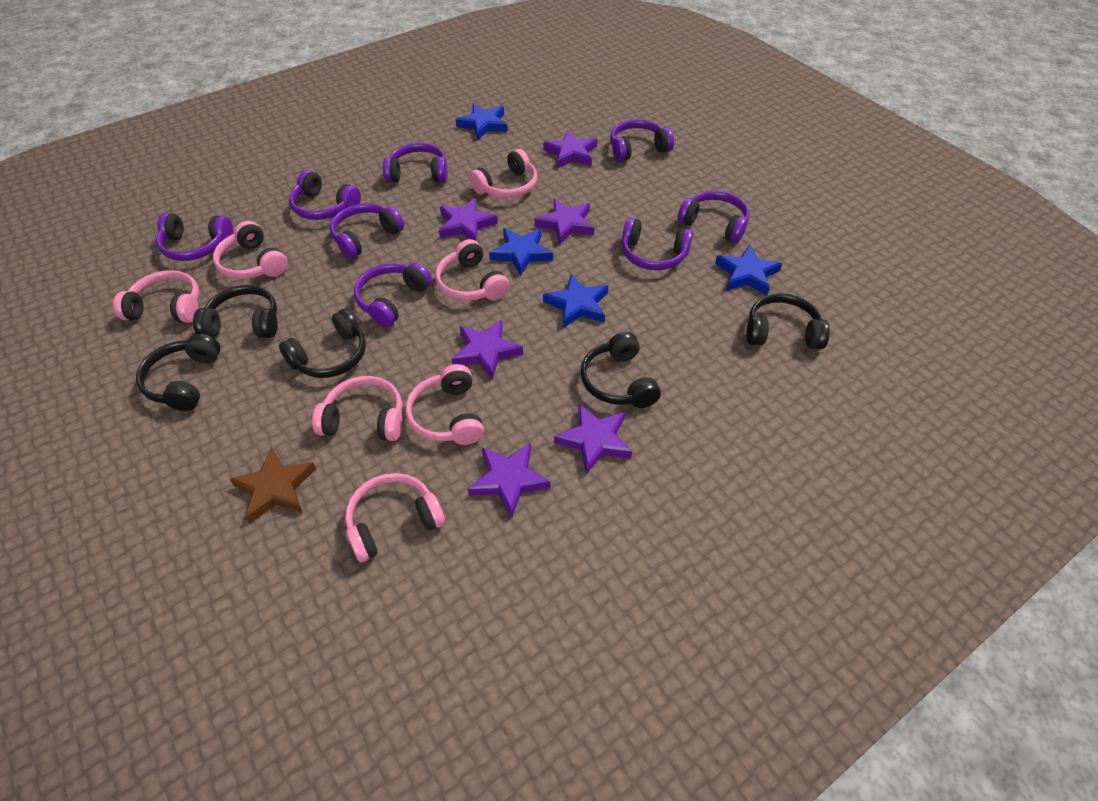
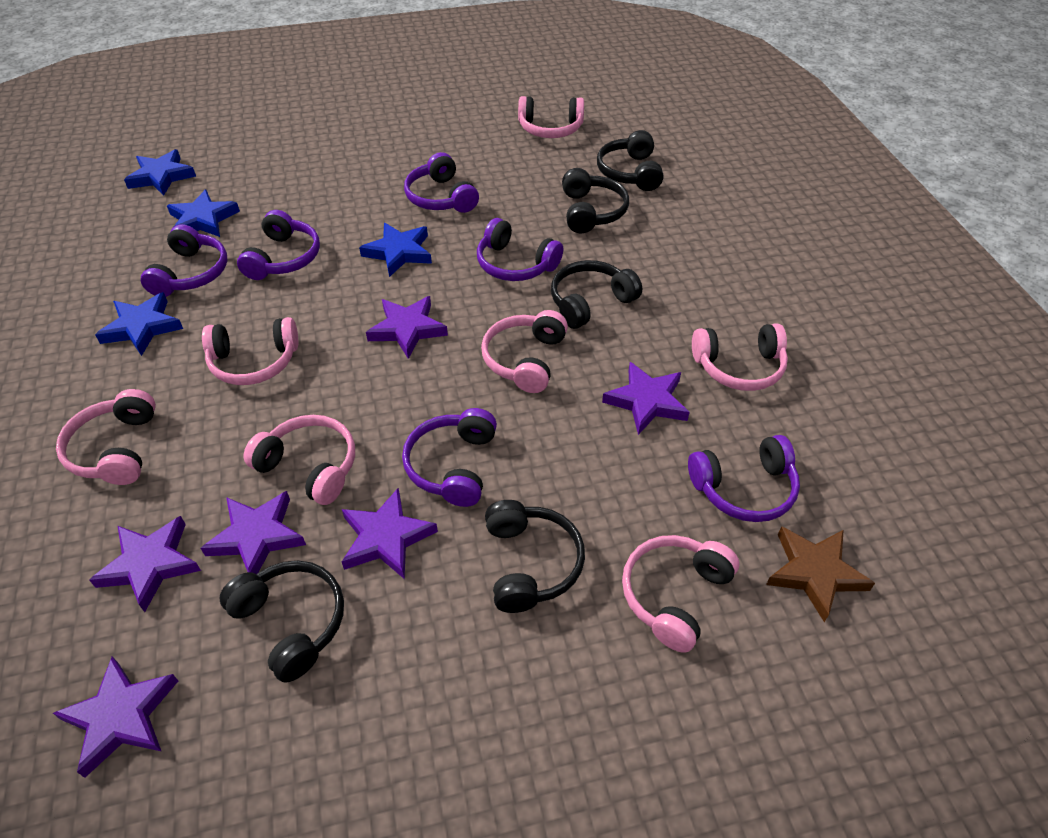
purple headphones: [156,213,233,261] [289,170,361,220] [330,203,404,259] [354,263,432,327] [383,143,447,183] [610,119,674,162] [622,218,693,270] [678,191,749,243] = 8 -> [141,224,227,297] [237,210,320,280] [402,408,497,507] [404,152,479,213] [477,218,563,281] [688,435,800,522] = 6

